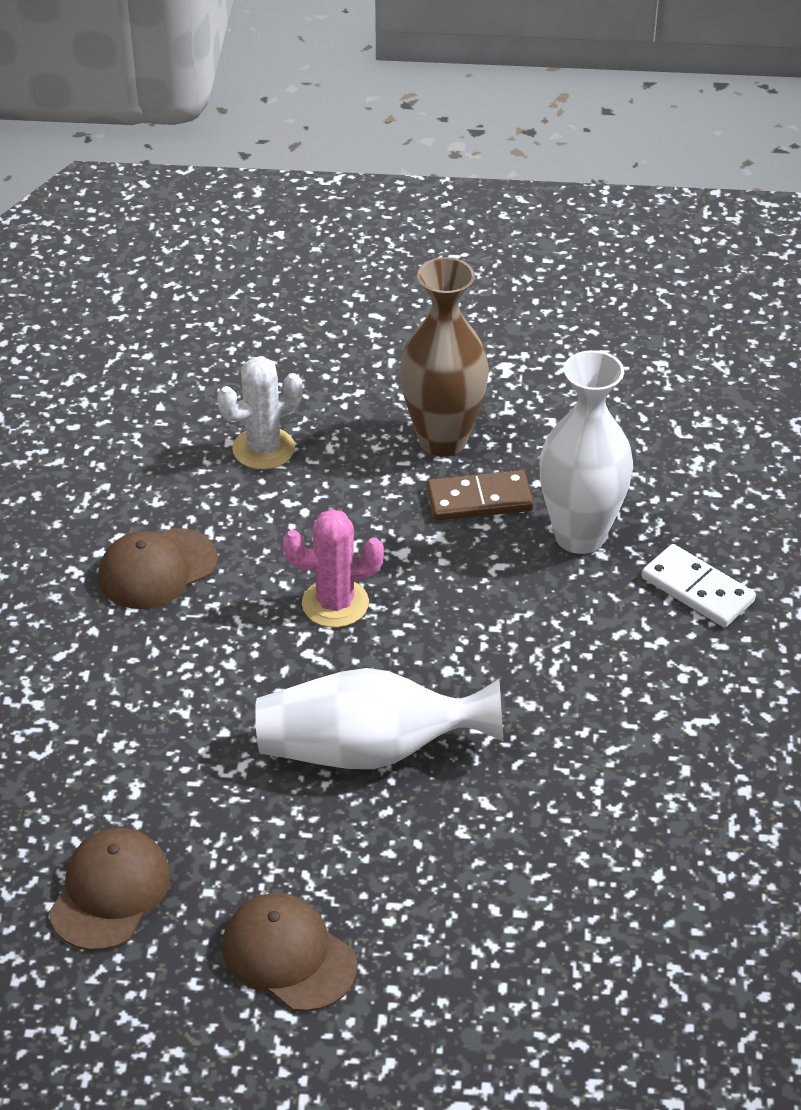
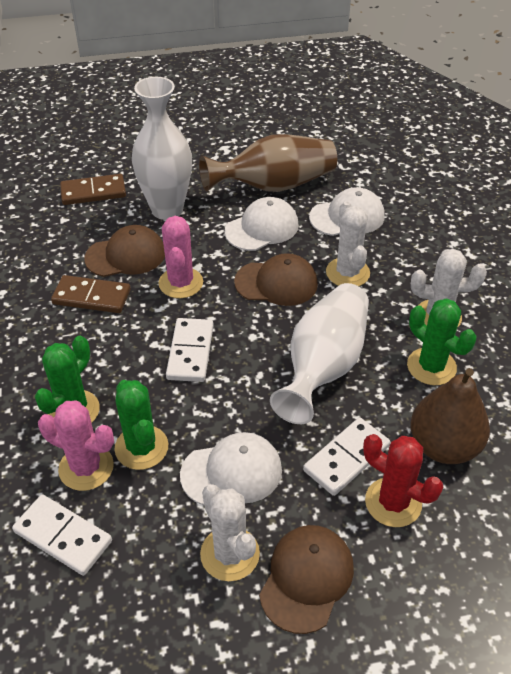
brown domino: [426,470,534,521] = 1 -> [51,275,131,313] [60,174,126,205] = 2
brown pear: none = 0 -> [410,368,490,464] = 1
green cactus: none = 0 -> [35,336,100,423] [115,380,168,470] [407,299,476,385] = 3
pink cactus: [283,509,384,628] = 1 -> [38,401,114,491] [158,216,203,298] = 2
red cactus: none = 0 -> [363,434,443,527] = 1
white cactus: [217,356,302,470] = 1 -> [200,484,260,581] [326,201,370,286] [411,249,487,328] = 3
white cap: none = 0 -> [180,432,282,505] [224,197,298,251] [309,187,385,236] = 3
white domino: [642,544,756,627] = 1 -> [12,494,112,576] [166,318,214,382] [303,417,390,496] = 3

